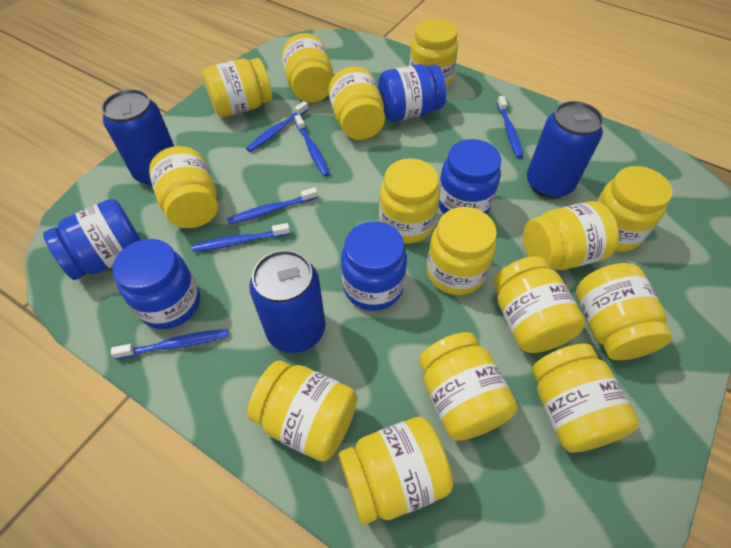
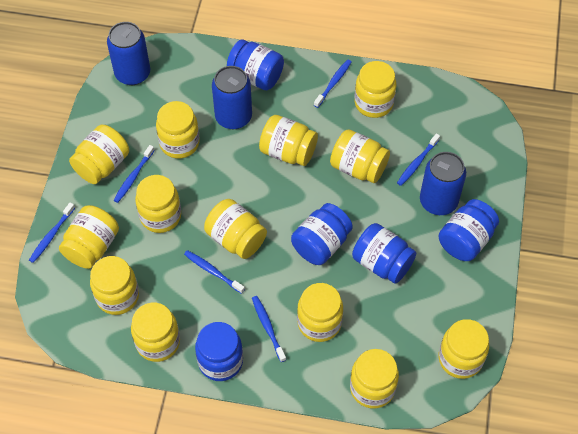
yellow jar: [149,146,218,228] [203,58,272,117] [247,360,357,462] [281,33,333,103] [328,66,385,140] [338,417,453,525] [379,158,440,243] [409,18,458,87] [419,332,518,441] [426,207,497,295] [494,256,585,353] [523,201,619,270] [532,344,639,453] [576,263,672,360] [596,166,672,252] = 15 -> [59,205,119,269] [69,125,129,184] [90,256,139,315] [131,303,180,362] [135,175,181,233] [156,101,200,159] [204,199,267,259] [259,115,318,166] [297,283,343,342] [330,130,390,183] [350,349,399,408] [354,61,396,118] [438,319,489,379] = 13

